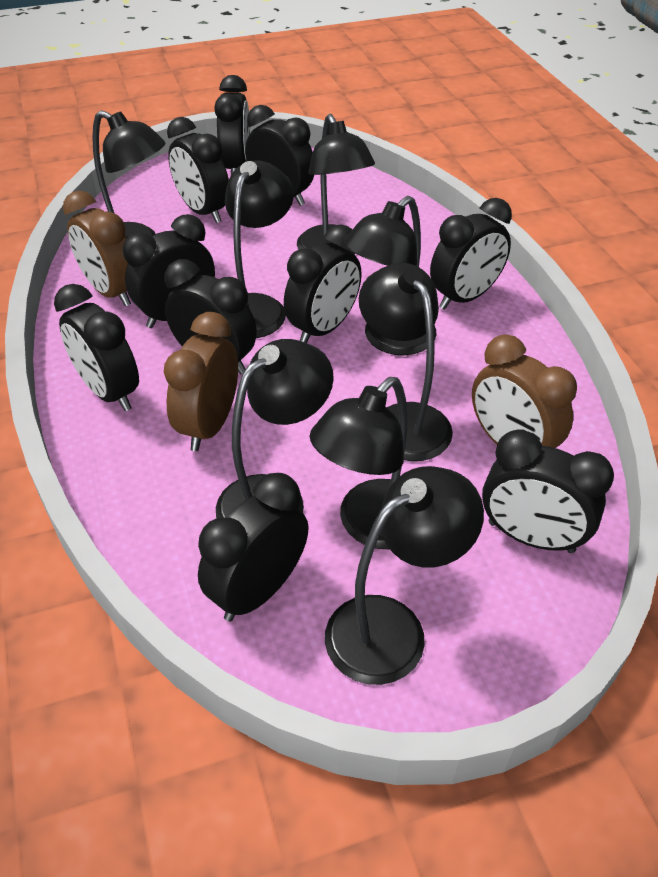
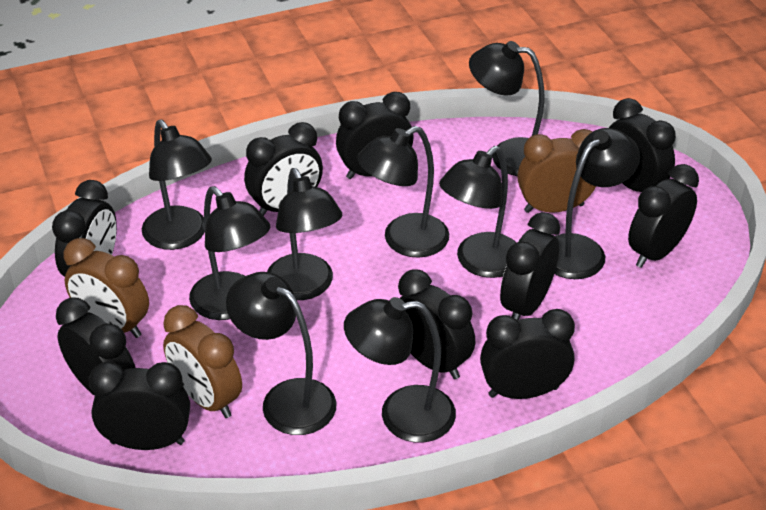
black lamp: [92,110,166,239] [216,339,334,518] [225,160,294,338] [297,114,375,254] [310,377,407,549] [325,466,484,685] [344,196,436,355] [359,263,453,461] = 8 -> [142,119,212,250] [189,186,270,320] [226,272,336,435] [267,168,342,300] [344,297,456,443] [357,126,449,258] [439,146,517,278] [469,41,545,176] [554,128,640,279] = 9

